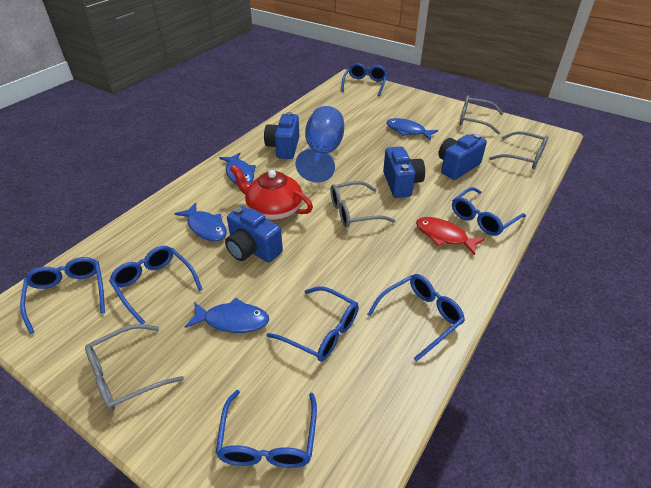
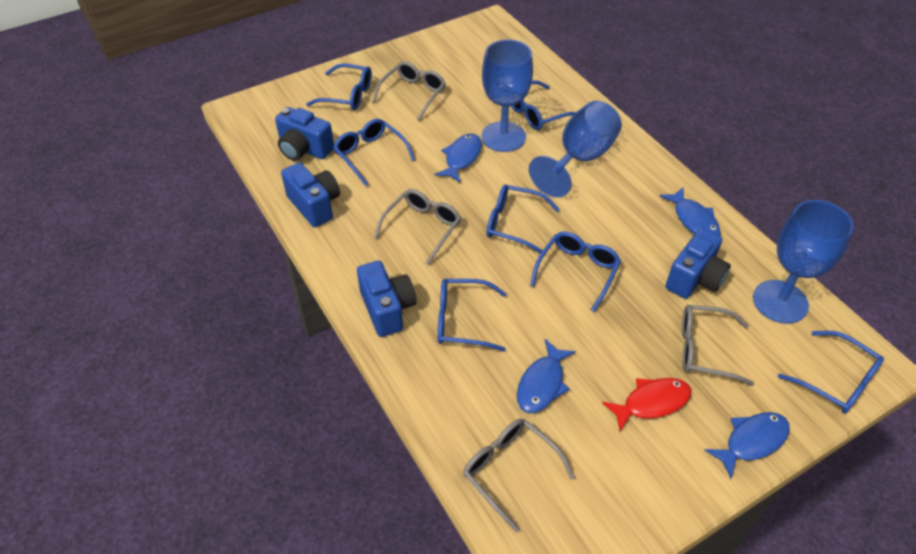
blue goblet: [295,106,344,183] = 1 -> [482,39,533,152] [529,101,622,197] [753,200,854,324] = 3
red teapot: [230,165,313,220] = 1 -> none = 0

